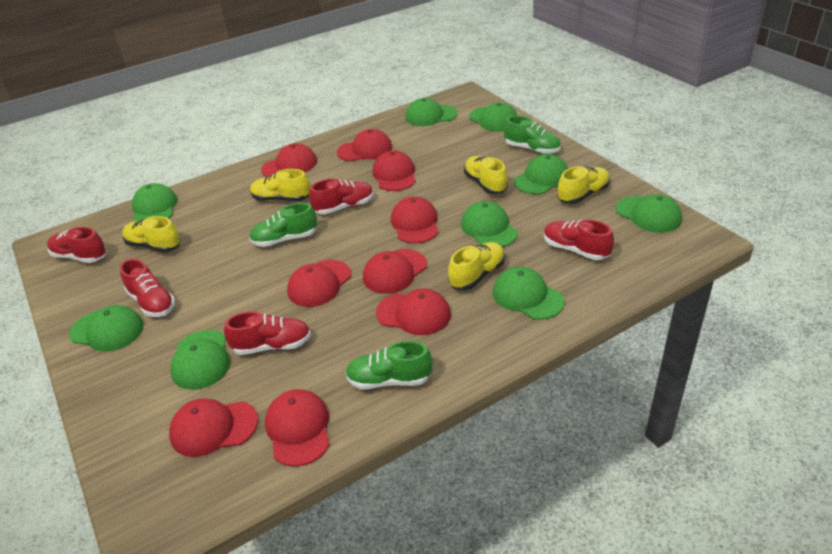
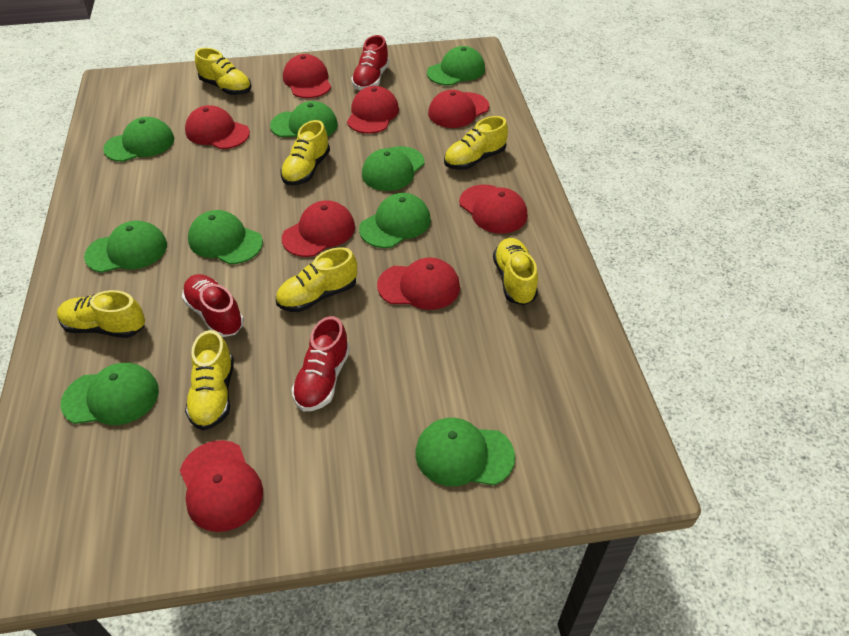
green shoe: [249,203,317,247] [345,341,433,389] [504,116,561,154] = 3 -> none = 0
red cap: [169,399,258,457] [261,143,317,177] [265,389,330,467] [287,260,351,307] [337,129,392,161] [363,249,427,294] [373,150,416,191] [376,288,451,335] [391,196,438,243] = 9 -> [180,440,263,532] [185,105,250,149] [282,200,355,257] [283,54,331,98] [347,86,399,134] [377,258,460,310] [428,90,489,128] [459,185,528,234] = 8
red shoe: [47,227,107,263] [120,259,175,317] [224,311,311,355] [309,179,374,214] [544,219,614,260] = 5 -> [182,274,244,337] [291,316,350,411] [351,35,389,90] = 3
yellow shoe: [122,216,181,252] [250,169,310,201] [448,242,505,290] [464,156,508,194] [557,166,610,204] = 5 -> [57,290,145,338] [185,330,234,431] [195,48,251,95] [276,247,357,312] [281,120,330,185] [444,116,508,170] [493,238,538,305] = 7

